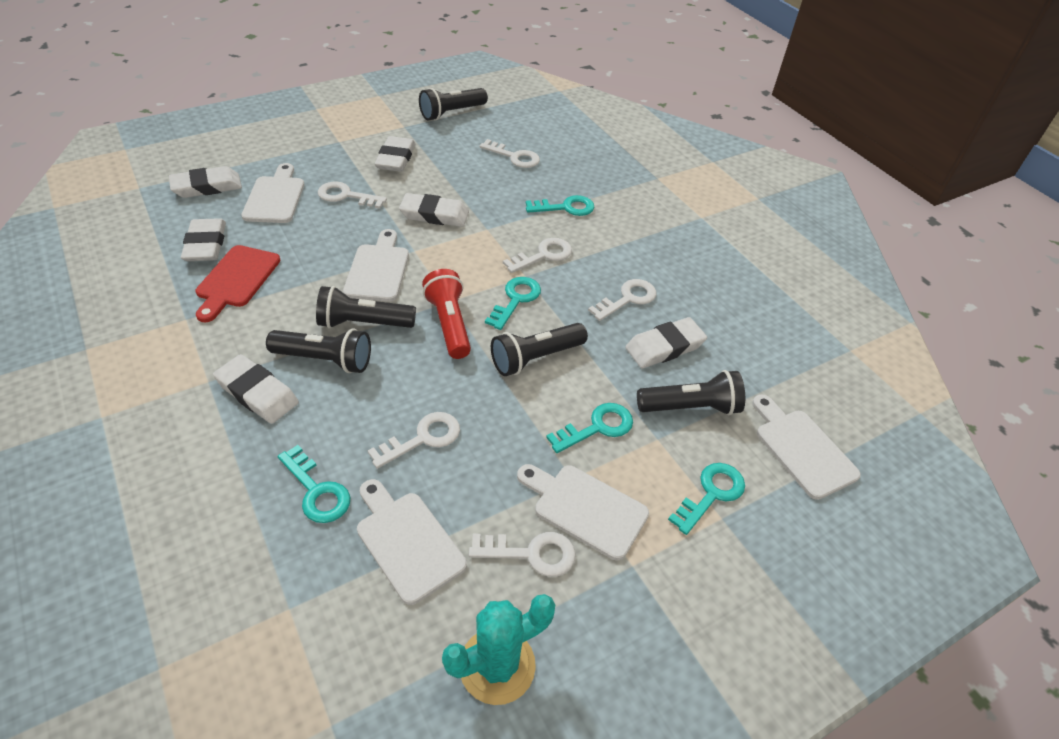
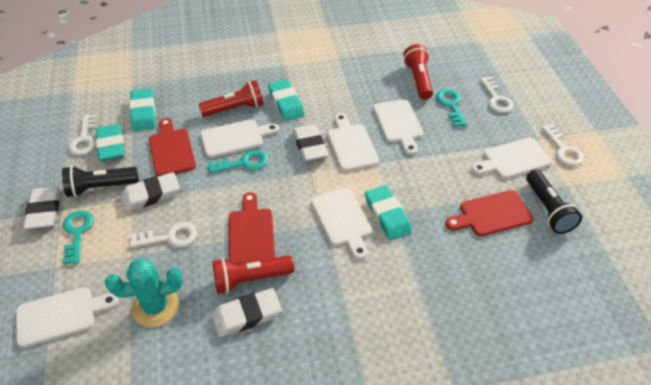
black flashlight: [266,329,371,373] [316,286,416,328] [419,88,488,121] [491,323,588,376] [637,370,745,415] = 5 -> [62,166,139,197] [526,170,582,234] = 2
red cutting board: [196,245,280,322] = 1 -> [149,118,196,176] [229,192,275,264] [445,190,534,236] = 3
red flashlight: [422,269,471,359] = 1 -> [199,80,264,117] [212,255,294,294] [403,44,433,100] = 3
turquoise eraser: none = 0 -> [96,124,125,161] [130,88,156,131] [268,79,304,121] [365,185,412,240] = 4
turquoise key: [278,445,350,523] [485,277,541,330] [526,195,595,216] [546,403,633,453] [668,463,745,535] = 5 -> [63,210,94,264] [208,150,268,173] [436,89,467,127] = 3
white cutting board: [241,163,304,223] [343,229,409,302] [357,479,467,605] [517,464,649,560] [752,394,861,500] = 5 -> [16,287,119,348] [200,119,279,158] [311,188,372,260] [328,113,379,171] [373,99,423,155] [471,138,552,179] = 6
white eraser: [169,166,242,198] [181,218,226,261] [213,354,299,424] [374,136,416,172] [399,193,469,227] [625,317,707,368] = 6 -> [23,187,61,229] [120,172,180,212] [212,288,282,337] [293,124,328,161] = 4
white key: [318,181,387,209] [368,412,460,469] [469,532,576,577] [479,139,540,168] [503,238,572,273] [588,279,656,321] = 6 -> [69,115,97,155] [130,222,197,248] [480,77,514,113] [541,124,584,166] = 4

